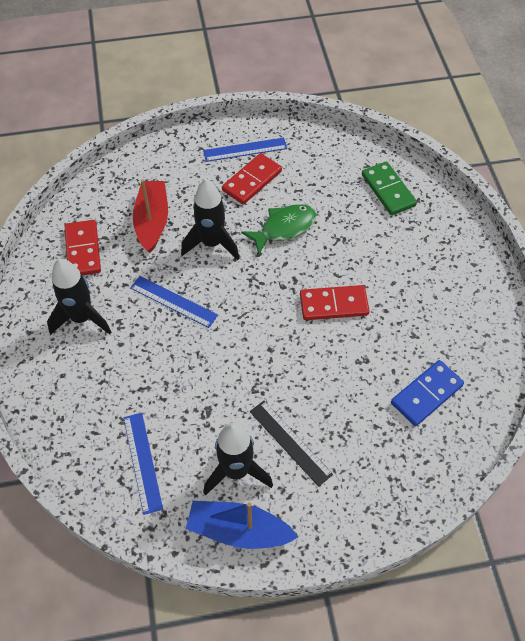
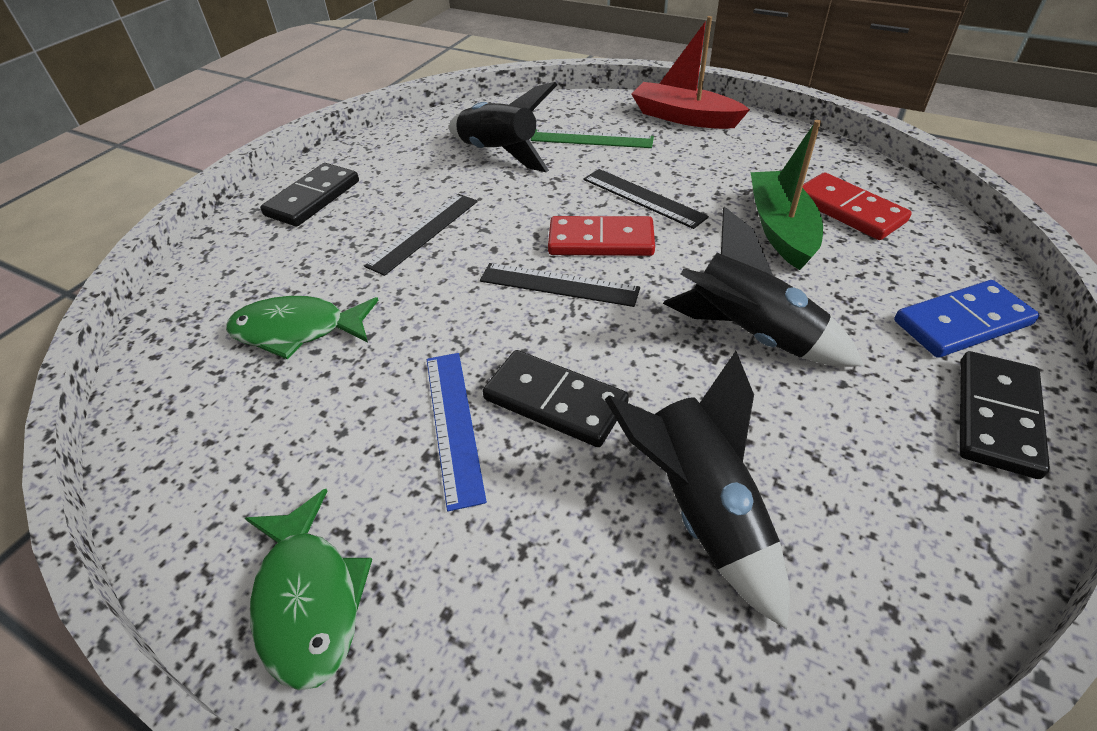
black domino: none = 0 -> [260,163,359,226] [483,350,629,447] [960,351,1050,479] = 3
black ruler: [250,401,333,487] = 1 -> [364,194,478,276] [480,263,640,307] [583,169,709,229] = 3
blue boat: [186,501,298,549] = 1 -> none = 0
blue ruler: [124,413,163,515] [130,276,218,328] [203,138,287,162] = 3 -> [427,353,487,511] = 1
green boat: none = 0 -> [751,120,823,270] = 1
green domino: [362,161,417,215] = 1 -> none = 0
green fish: [241,204,316,254] = 1 -> [226,296,379,360] [245,489,372,691] = 2
green ruler: none = 0 -> [531,129,654,148] = 1
red domino: [65,220,101,276] [222,153,282,205] [300,285,370,320] = 3 -> [548,216,655,256] [802,172,912,240] = 2

